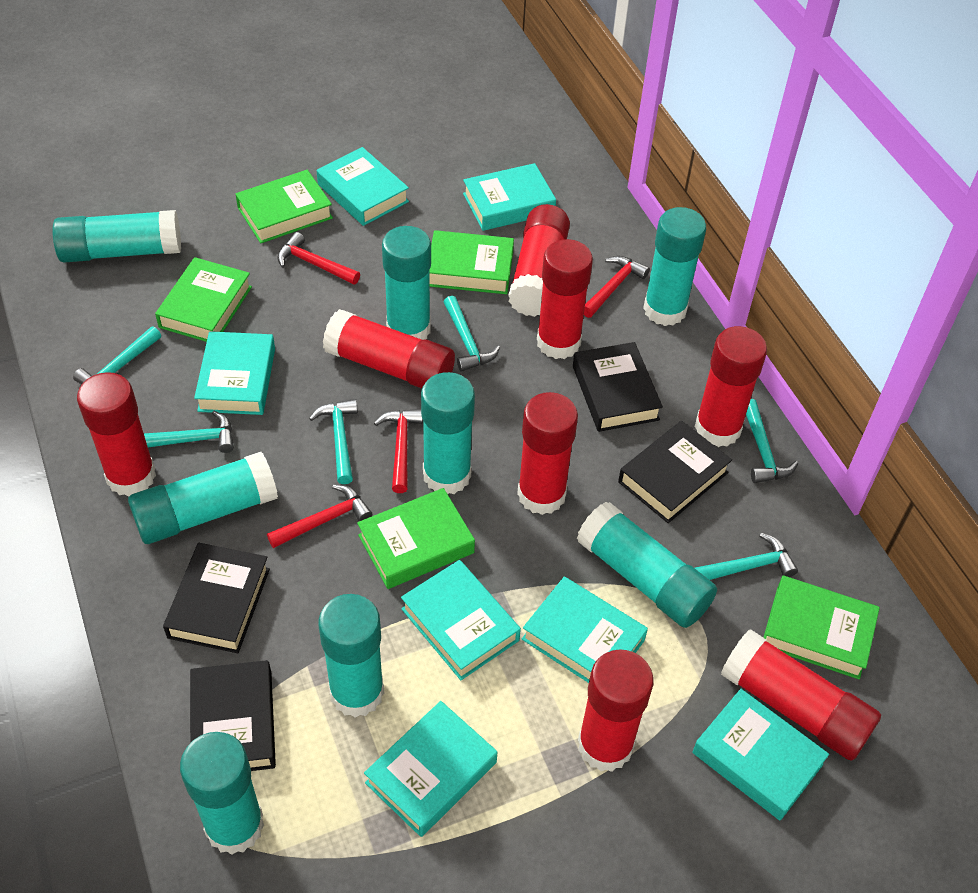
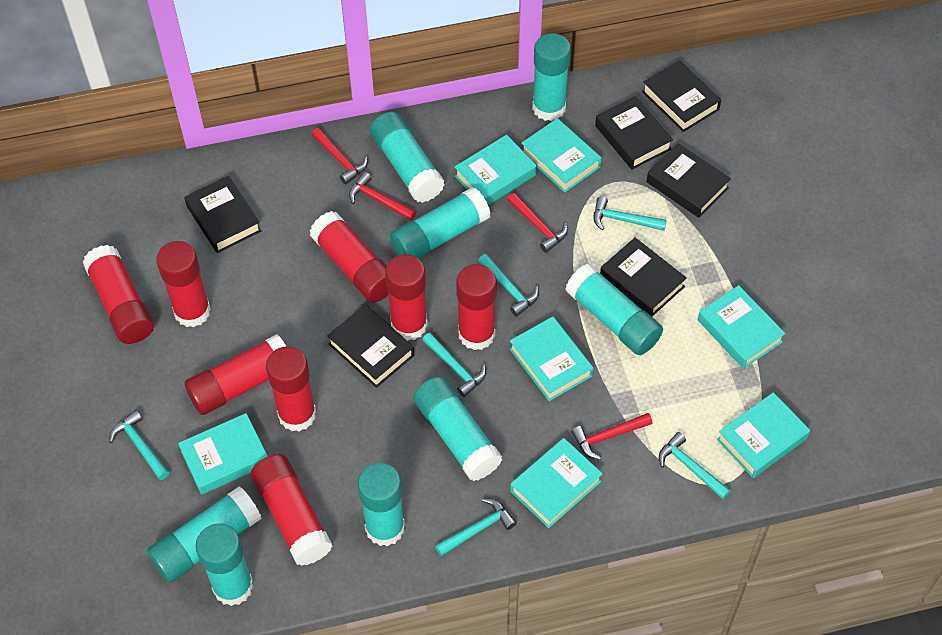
black book: [163,543,270,653] [190,660,276,771] [573,342,663,432] [618,421,732,523] = 4 -> [184,176,261,253] [327,304,414,388] [595,96,673,170] [600,237,687,316] [642,60,721,132] [647,143,731,218] = 6
green book: [155,257,252,342] [236,170,333,243] [357,488,475,589] [429,230,514,294] [763,576,880,679] = 5 -> none = 0

